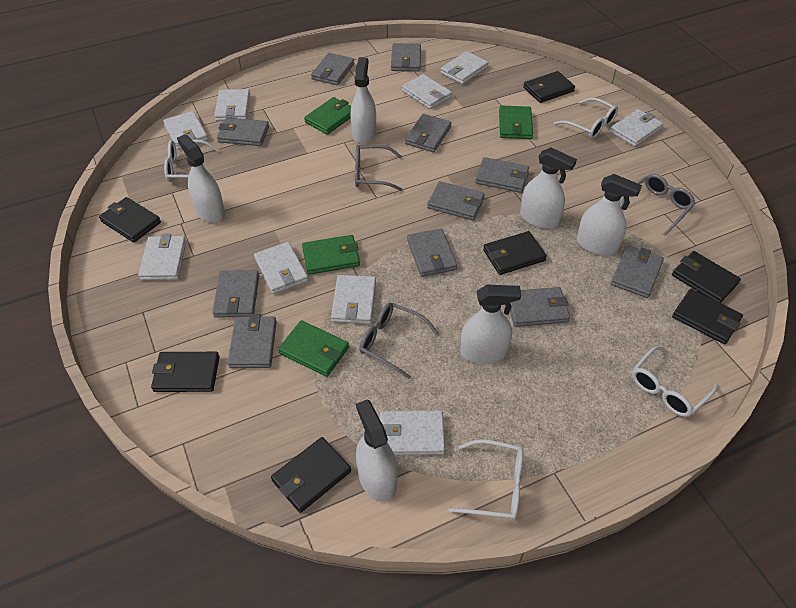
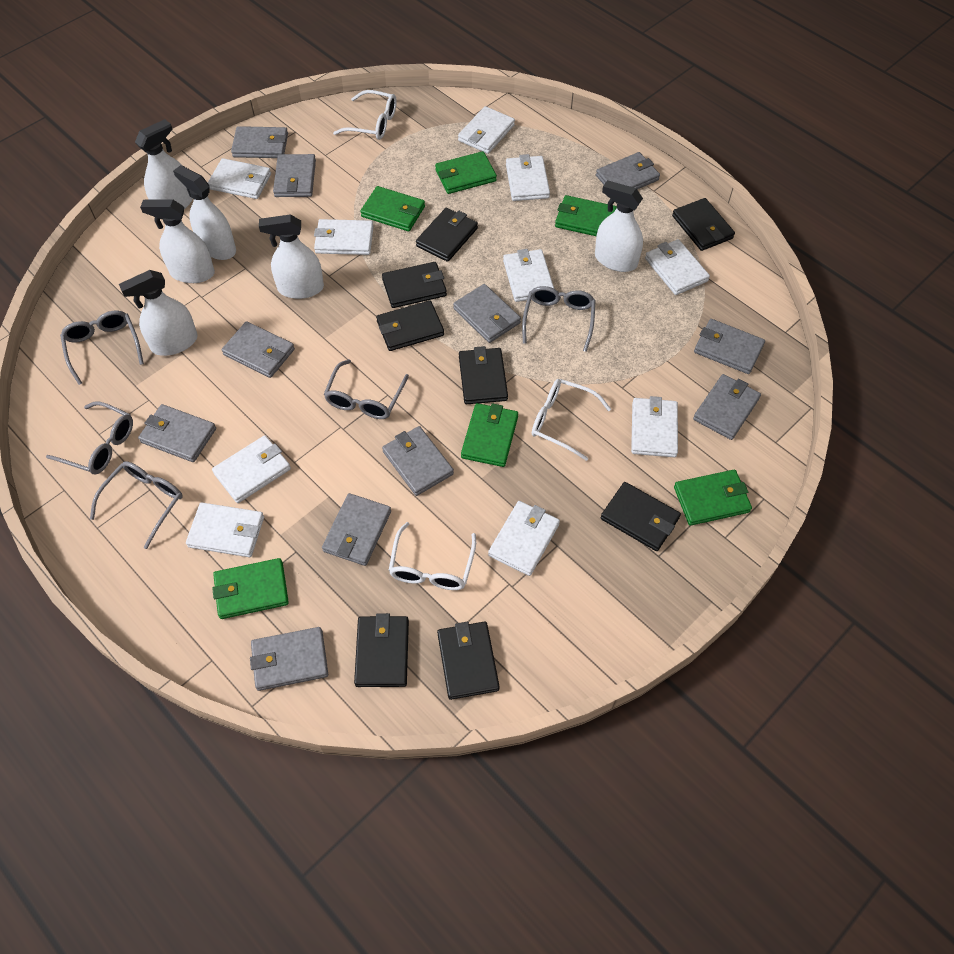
black wallet: [99,197,161,243] [151,352,219,392] [271,437,351,513] [483,231,547,275] [523,71,575,103] [672,251,741,303] [672,289,743,344] = 7 -> [354,613,409,687] [376,301,444,351] [382,262,447,308] [416,208,478,262] [437,622,500,700] [459,346,508,404] [601,482,681,551] [672,198,735,251] = 8
green wallet: [278,320,349,377] [302,235,360,275] [304,97,351,135] [499,105,533,139] = 4 -> [212,558,289,619] [360,186,425,231] [435,151,497,194] [461,403,518,467] [555,195,617,236] [674,470,752,526] = 6
grey glasses: [355,145,402,191] [359,302,438,379] [620,174,695,236] = 3 -> [46,401,133,474] [60,311,144,385] [90,461,183,549] [324,359,409,419] [522,286,596,352] = 5
white glasses: [164,139,219,182] [449,439,523,520] [554,98,618,139] [632,346,718,417] = 4 -> [333,90,397,140] [389,522,476,590] [532,379,611,461] = 3
white wallet: [138,234,187,280] [163,111,208,150] [214,89,250,121] [254,242,308,294] [331,275,376,324] [380,410,445,455] [402,74,452,109] [441,51,488,84] [610,109,663,147] = 9 -> [186,502,264,557] [208,158,271,199] [212,435,291,503] [314,219,374,255] [458,106,515,154] [488,501,560,576] [503,249,554,302] [506,154,550,201] [631,396,678,457] [645,239,710,295] = 10

